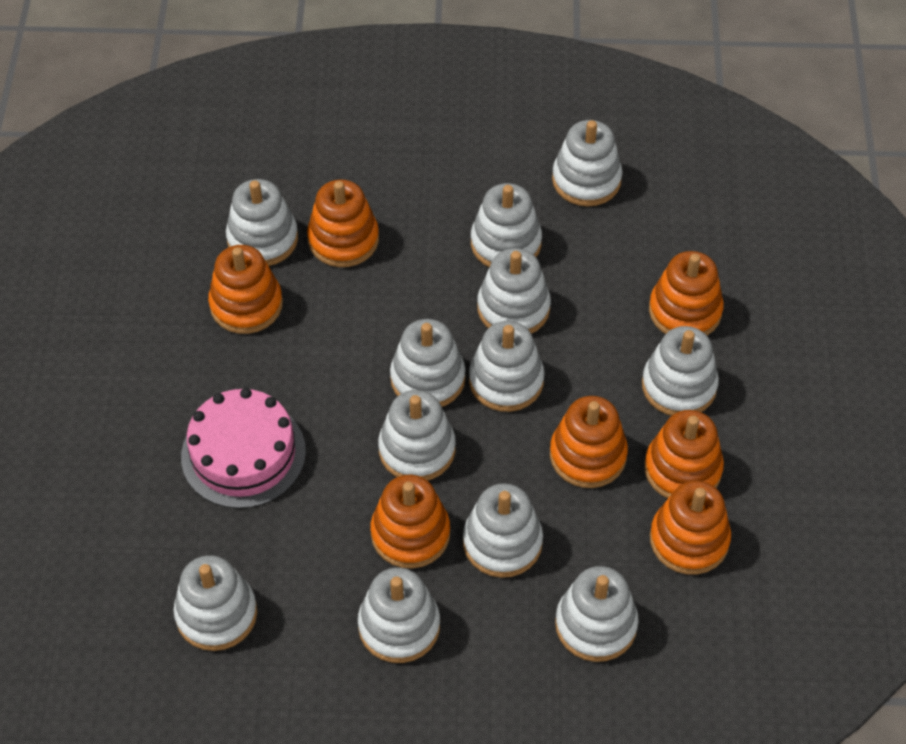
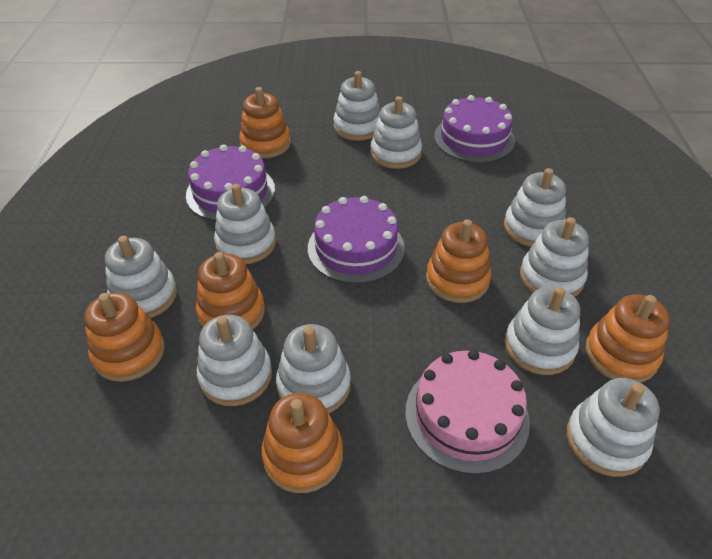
orange stacking toy: [208,245,283,334] [307,179,379,267] [371,475,450,569] [550,396,628,488] [644,410,724,498] [649,251,724,335] [650,481,731,575] = 7 -> [84,293,165,382] [196,252,265,330] [239,87,291,158] [261,393,343,493] [426,219,491,303] [585,294,670,383] = 6
purple cake: none = 0 -> [186,144,275,221] [308,196,405,284] [434,95,515,163] = 3
white stacking toy: [173,555,257,651] [226,179,298,266] [358,568,440,663] [378,390,456,481] [390,319,466,407] [463,483,543,578] [469,321,545,412] [471,183,542,268] [477,248,551,334] [552,120,622,206] [555,566,639,662] [642,326,719,416] = 12 -> [105,236,177,318] [197,315,272,406] [214,184,276,264] [276,324,351,413] [333,71,380,141] [370,96,422,169] [504,168,566,247] [505,287,580,375] [520,217,589,297] [567,378,660,477] = 10

